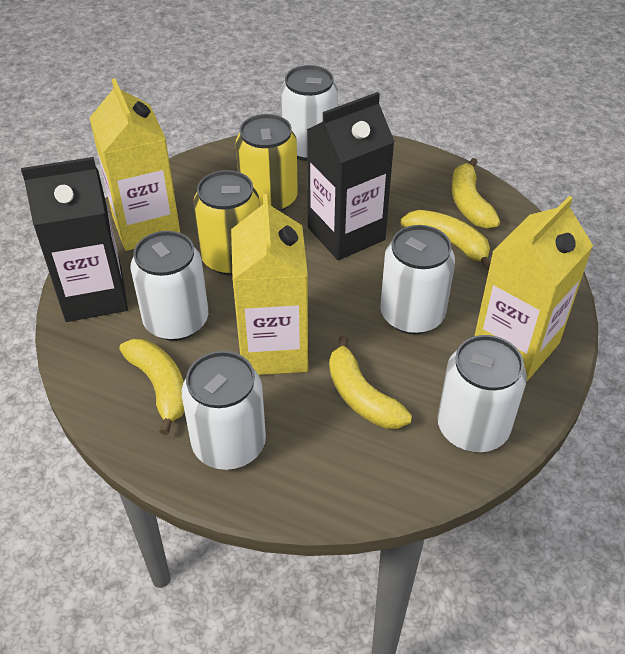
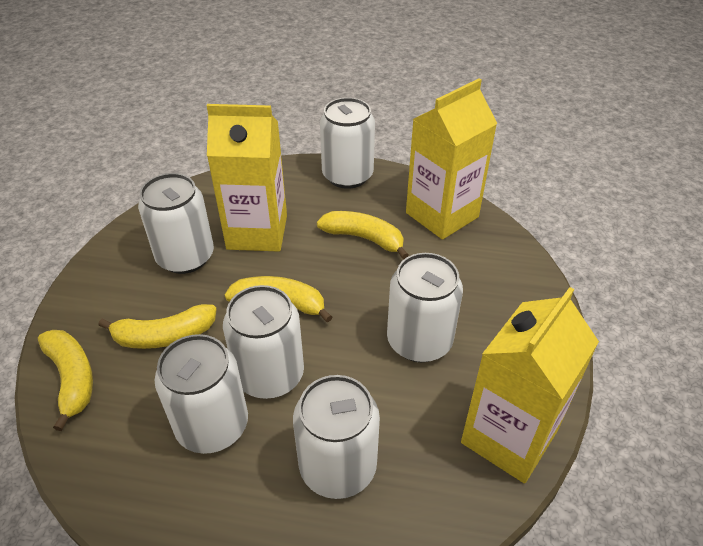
black carton: [21,157,128,322] [306,92,395,260] = 2 -> none = 0
white can: [130,231,208,341] [182,351,266,470] [281,65,338,161] [380,225,455,335] [438,335,527,452] = 5 -> [138,173,214,274] [155,334,248,454] [223,285,304,399] [293,375,380,499] [320,98,375,189] [387,253,463,362] = 6
yellow can: [193,170,260,276] [236,114,298,212] = 2 -> none = 0

